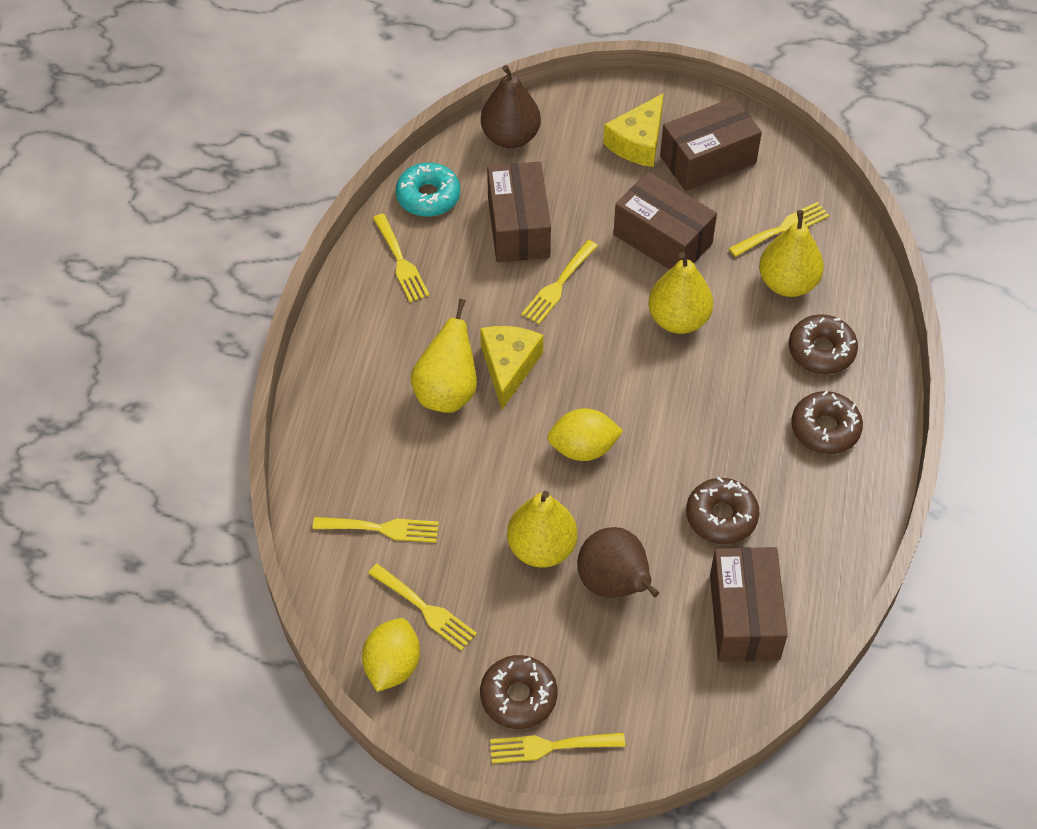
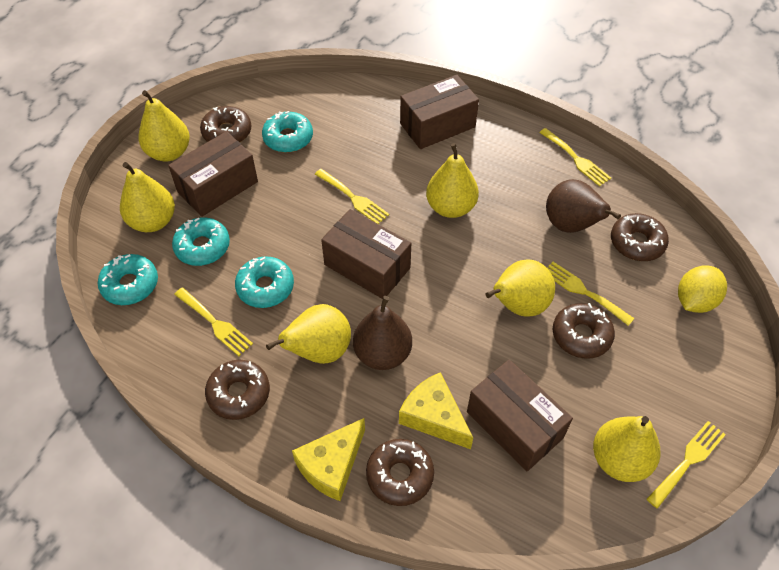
brown donut: [480,655,557,729] [686,477,760,544] [789,314,858,374] [791,390,863,454] = 4 -> [200,106,251,142] [205,360,270,420] [366,439,434,506] [553,303,615,359] [611,213,669,261] = 5
turquoise donut: [396,163,460,217] = 1 -> [98,254,158,305] [172,217,230,266] [235,256,294,308] [262,111,313,153] = 4
yellow fork: [313,517,439,543] [368,564,477,651] [373,214,430,302] [490,733,625,764] [521,240,598,324] [729,202,829,257] = 6 -> [174,288,253,356] [315,169,389,224] [539,128,611,187] [547,262,635,326] [647,421,726,509] = 5
yellow lemon: [362,618,420,692] [547,408,623,461] = 2 -> [678,266,727,313] = 1
yellow pear: [411,299,477,413] [507,491,577,568] [648,252,713,334] [759,210,824,297] = 4 -> [120,162,175,232] [139,90,190,162] [266,304,351,364] [426,143,479,218] [485,259,555,317] [593,416,661,482] = 6

